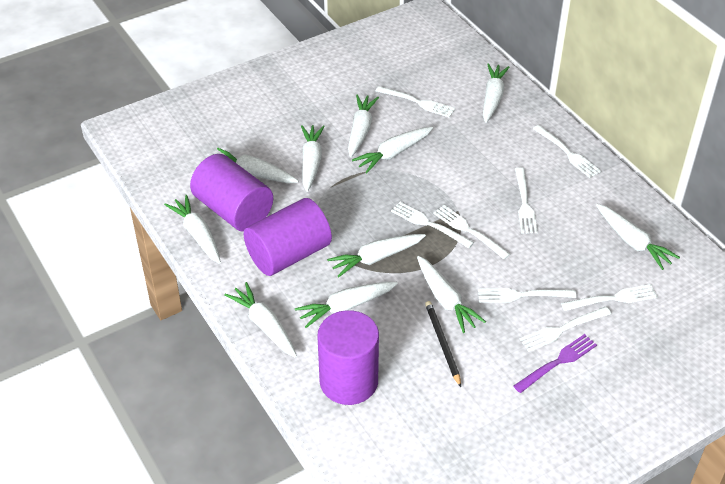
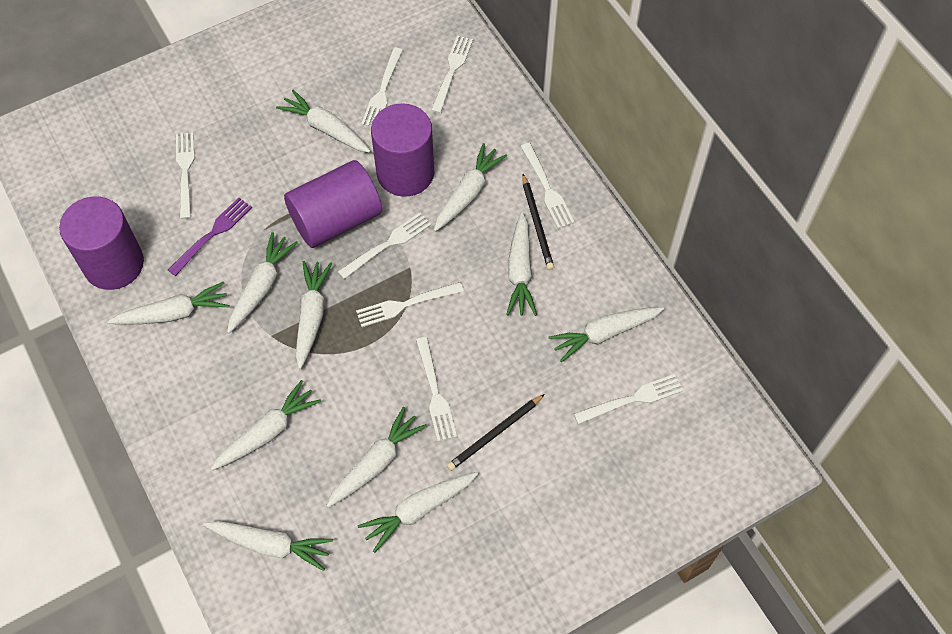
black pencil: [425,301,461,387] = 1 -> [447,394,545,471] [522,174,554,270] = 2

